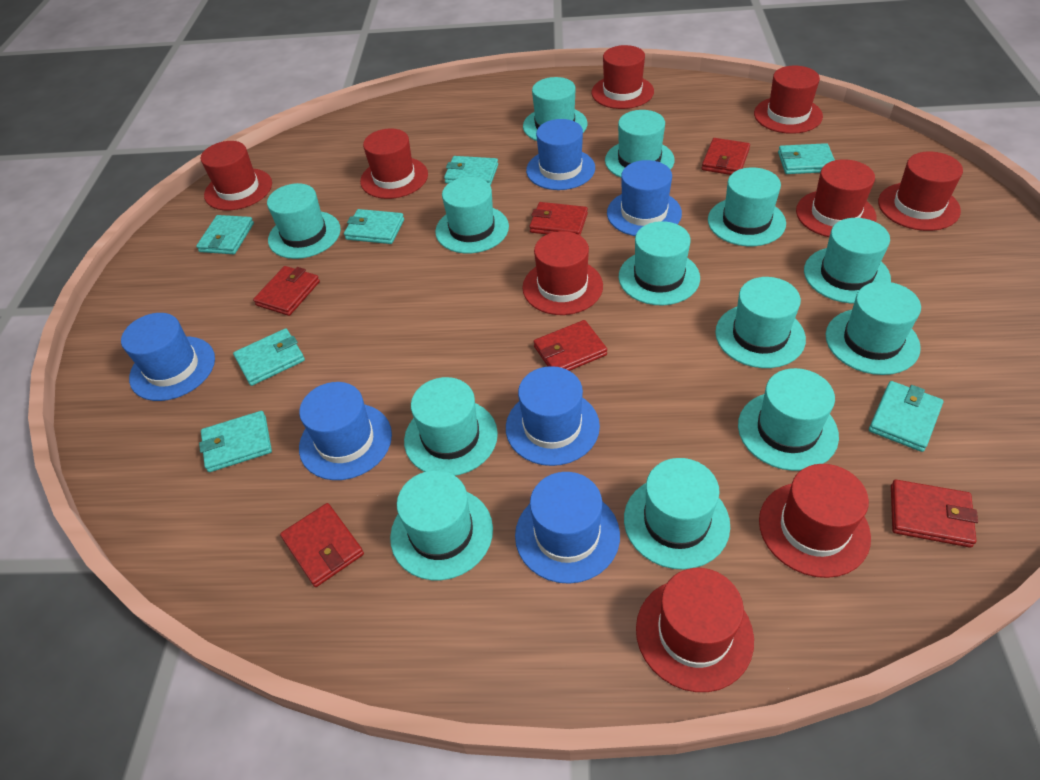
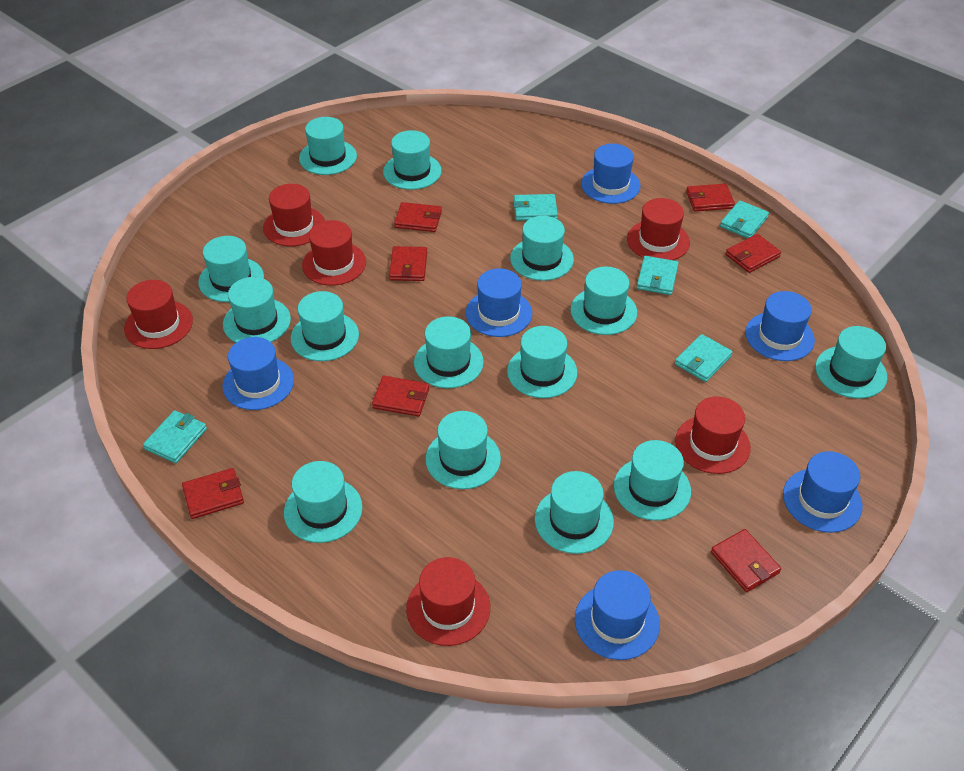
red hat: [201,141,272,210] [360,128,428,199] [522,231,603,315] [591,45,654,109] [636,568,754,692] [754,66,823,134] [759,464,871,578] [796,159,876,237] [878,152,963,231] = 9 -> [124,280,193,349] [263,184,325,246] [302,220,366,286] [406,557,490,646] [627,198,690,260] [675,397,751,474] = 6
red wallet: [253,266,320,316] [280,503,364,587] [529,202,588,235] [533,320,607,371] [702,138,750,175] [891,480,978,548] = 6 -> [182,468,244,519] [372,376,429,416] [389,246,427,281] [394,202,442,232] [686,184,735,212] [711,529,781,592] [726,234,781,273] = 7
turquoise hat: [267,183,341,259] [390,470,493,580] [404,377,498,476] [435,177,509,254] [523,77,587,141] [605,110,675,178] [619,221,700,305] [624,458,730,570] [708,167,786,246] [715,277,806,368] [738,368,839,471] [804,218,891,304] [826,281,921,375] = 13 -> [198,236,264,302] [223,277,291,342] [284,461,363,543] [291,291,359,361] [299,117,357,175] [383,130,442,190] [414,316,484,388] [425,411,501,489] [507,326,577,398] [510,216,574,281] [535,471,614,554] [570,267,637,335] [614,440,691,521] [815,326,887,399] = 14
turquoise wallet: [196,215,254,254] [199,411,272,472] [233,328,305,386] [344,209,404,244] [444,156,498,186] [778,143,835,174] [869,381,943,452] = 7 -> [143,410,207,463] [513,194,558,221] [637,256,679,295] [675,334,733,382] [720,200,769,238] = 5

